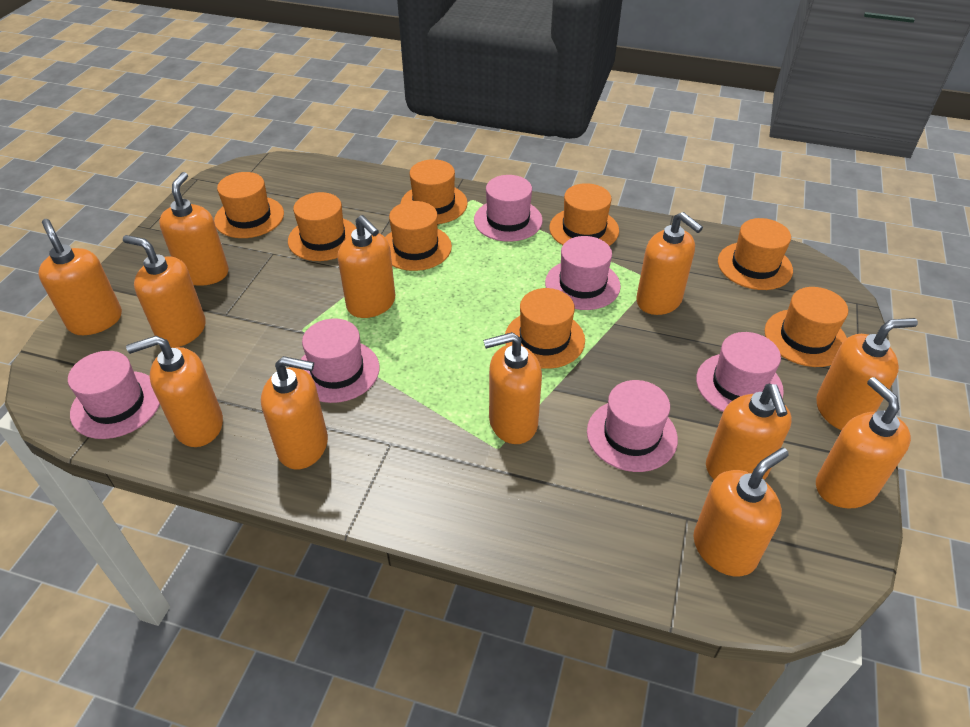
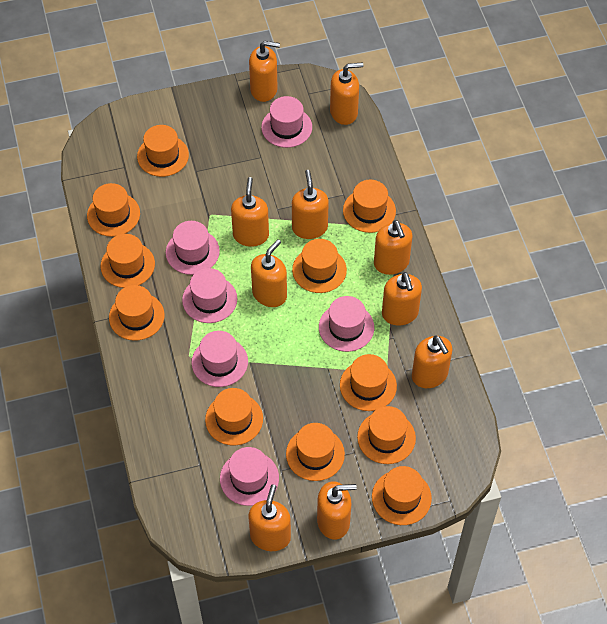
orange hat: [214,172,284,238] [288,192,357,261] [385,201,452,271] [400,159,468,224] [505,288,585,369] [549,183,619,246] [718,218,793,290] [765,287,848,367] = 8 -> [87,183,140,237] [101,234,155,288] [109,285,164,341] [137,125,189,177] [205,388,263,446] [286,423,345,481] [292,239,347,293] [340,354,397,411] [343,180,396,233] [357,406,416,464] [372,466,432,525] = 11
orange soap dispenser: [38,219,122,335] [123,235,206,348] [126,336,223,447] [159,172,229,286] [261,356,328,469] [338,215,395,318] [483,332,542,444] [636,212,703,315] [693,448,789,577] [706,384,792,480] [816,318,918,430] [816,377,911,509] = 12 -> [231,177,269,247] [248,484,291,551] [249,41,280,102] [251,239,287,307] [292,170,329,239] [317,481,357,539] [330,62,363,125] [374,220,412,275] [382,272,422,325] [412,336,452,388] = 10

